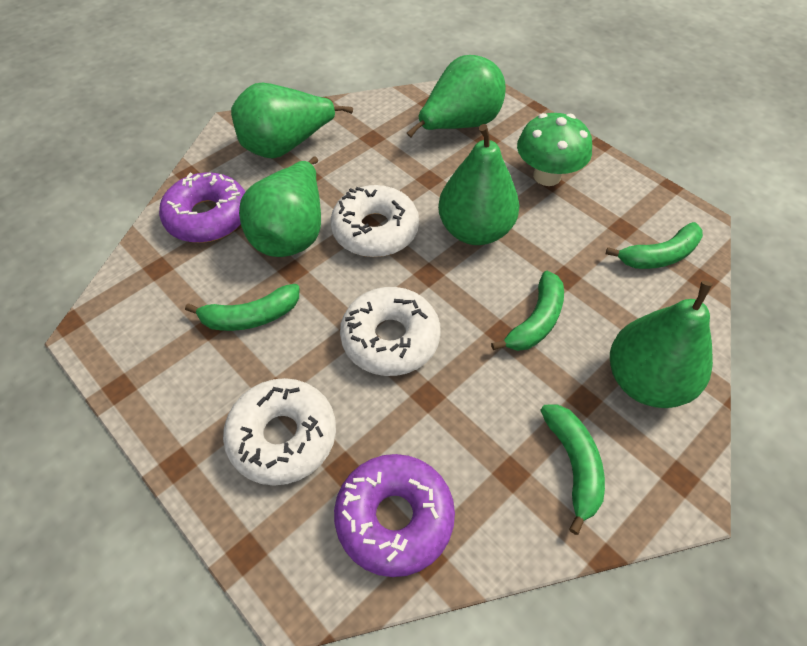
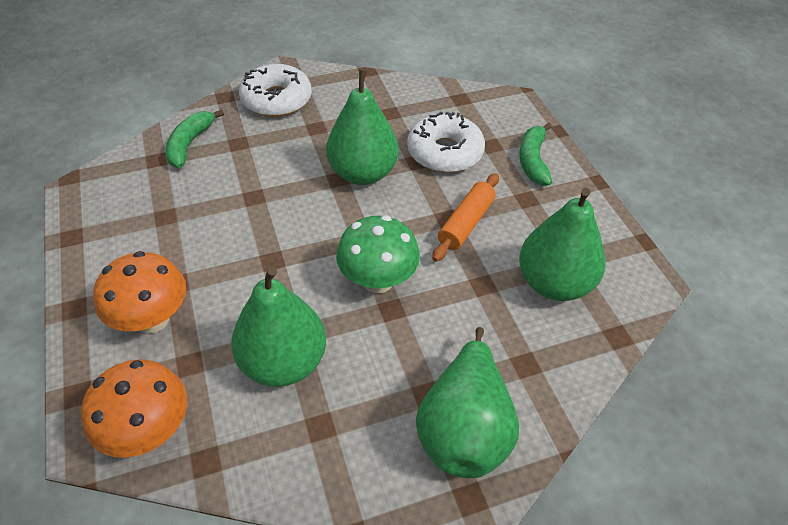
green banana: [185,284,300,331] [491,271,564,351] [540,405,605,535] [606,222,703,269] = 4 -> [166,109,224,168] [519,122,552,185] = 2
green pear: [231,83,353,159] [239,157,321,257] [407,55,506,138] [438,124,519,245] [610,281,713,408] = 5 -> [231,267,326,387] [326,69,399,185] [416,327,519,478] [519,188,606,301] = 4
orange mushroom: none = 0 -> [81,359,187,458] [93,251,186,334] = 2
orange rolling pin: none = 0 -> [432,173,499,262] = 1
purple donut: [159,172,245,243] [334,454,455,577] = 2 -> none = 0
white donut: [223,378,336,486] [331,185,419,257] [340,287,441,376] = 3 -> [239,64,312,117] [407,112,485,173] = 2

